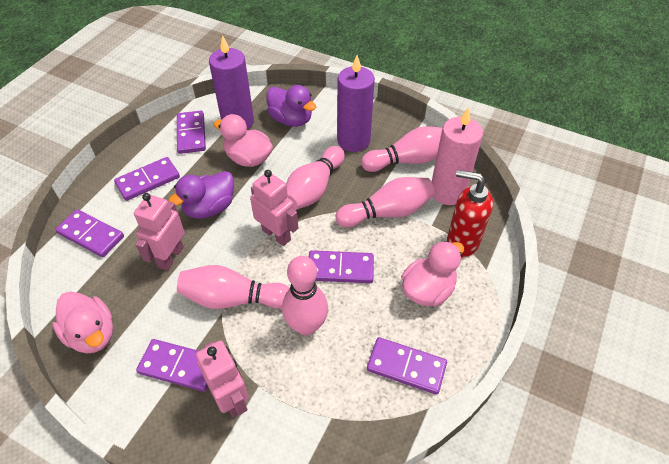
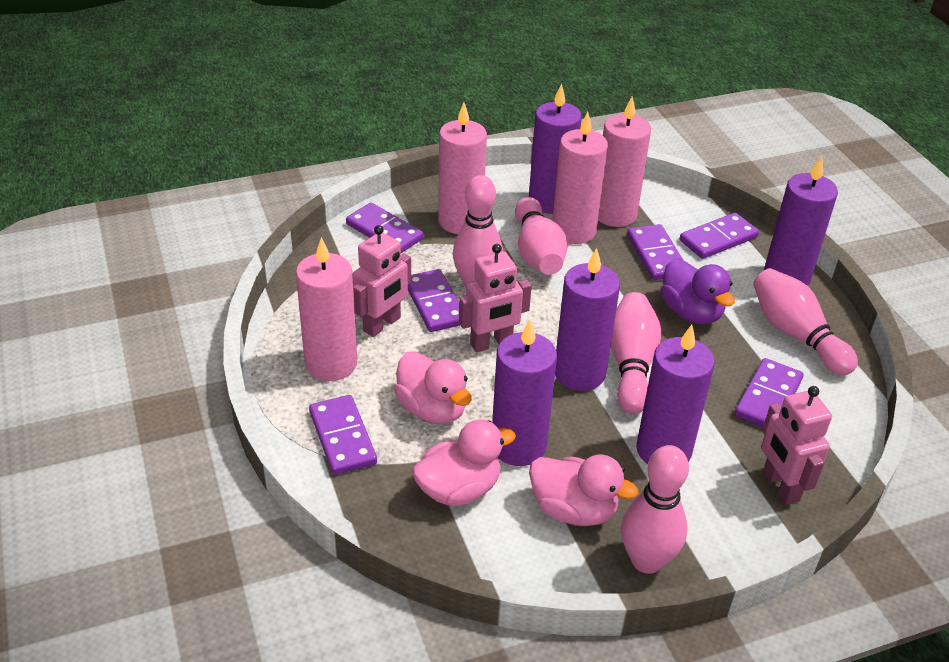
pink candle: [432,107,483,205] = 1 -> [296,237,357,381] [438,103,487,234] [552,111,608,244] [598,96,651,227] = 4
purple candle: [209,35,254,130] [337,55,375,152] = 2 -> [492,320,557,466] [529,83,582,214] [555,248,620,391] [636,325,715,464] [764,156,838,286] = 5
purple duck: [169,171,234,219] [267,85,316,127] = 2 -> [660,258,735,324] = 1
red soap dispenser: [447,170,493,257] = 1 -> none = 0

